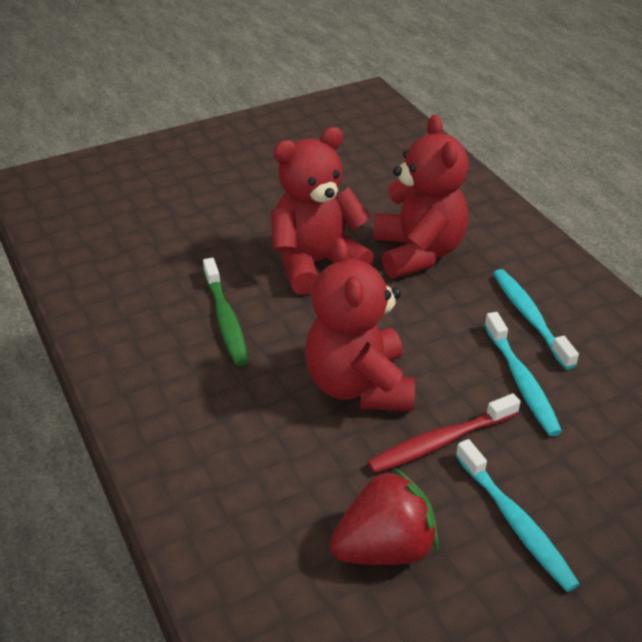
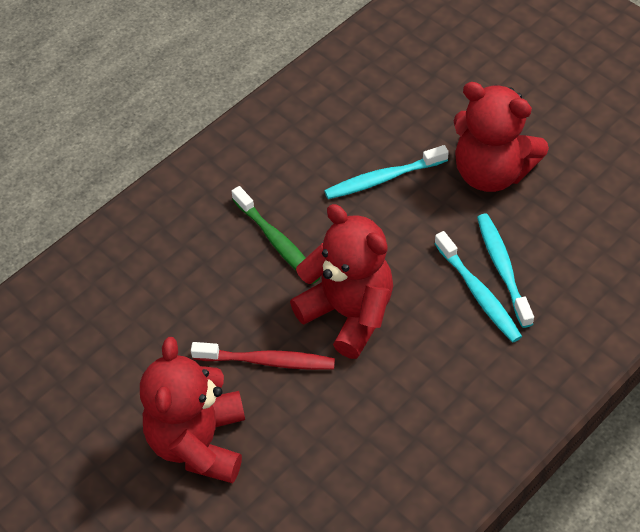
red strawberry: [330,468,438,565] = 1 -> none = 0

